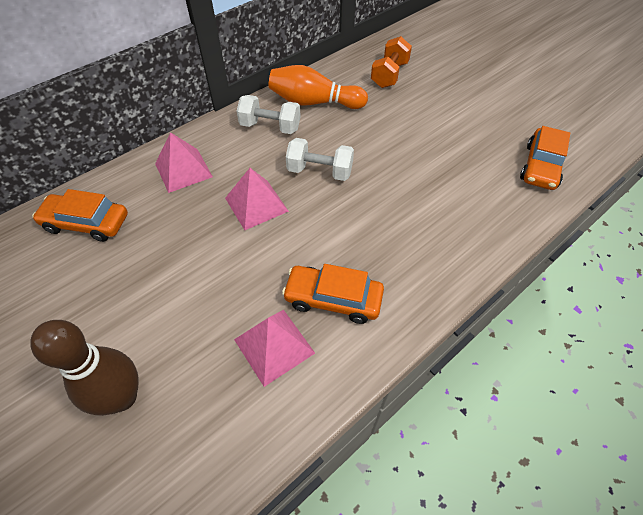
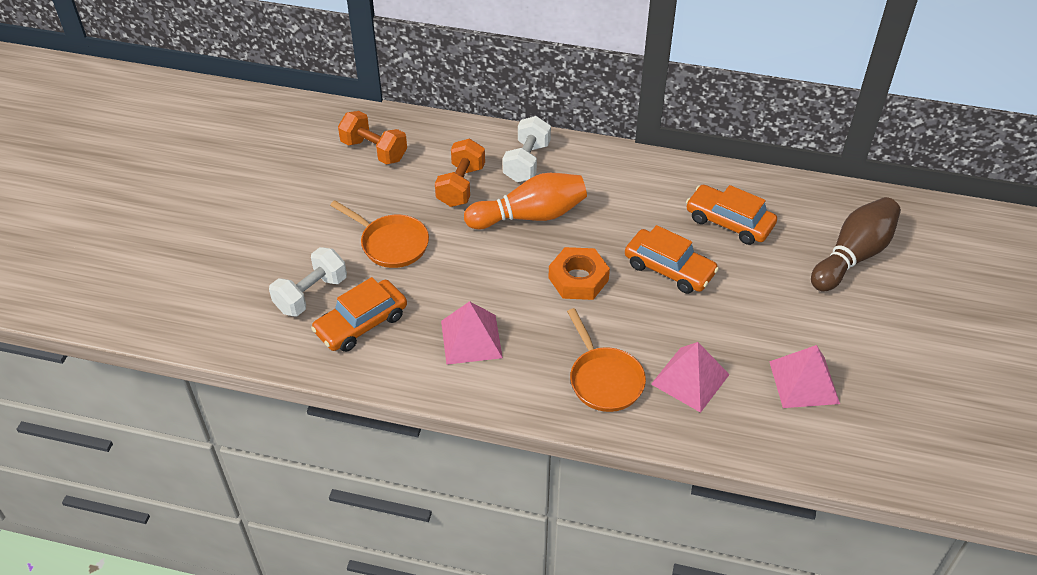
orange dumbbell: [371,36,412,88] = 1 -> [338,111,407,164] [435,139,485,207] = 2
orange nut: none = 0 -> [549,247,610,300] = 1
orange pan: none = 0 -> [330,200,429,268] [567,308,646,412] = 2

